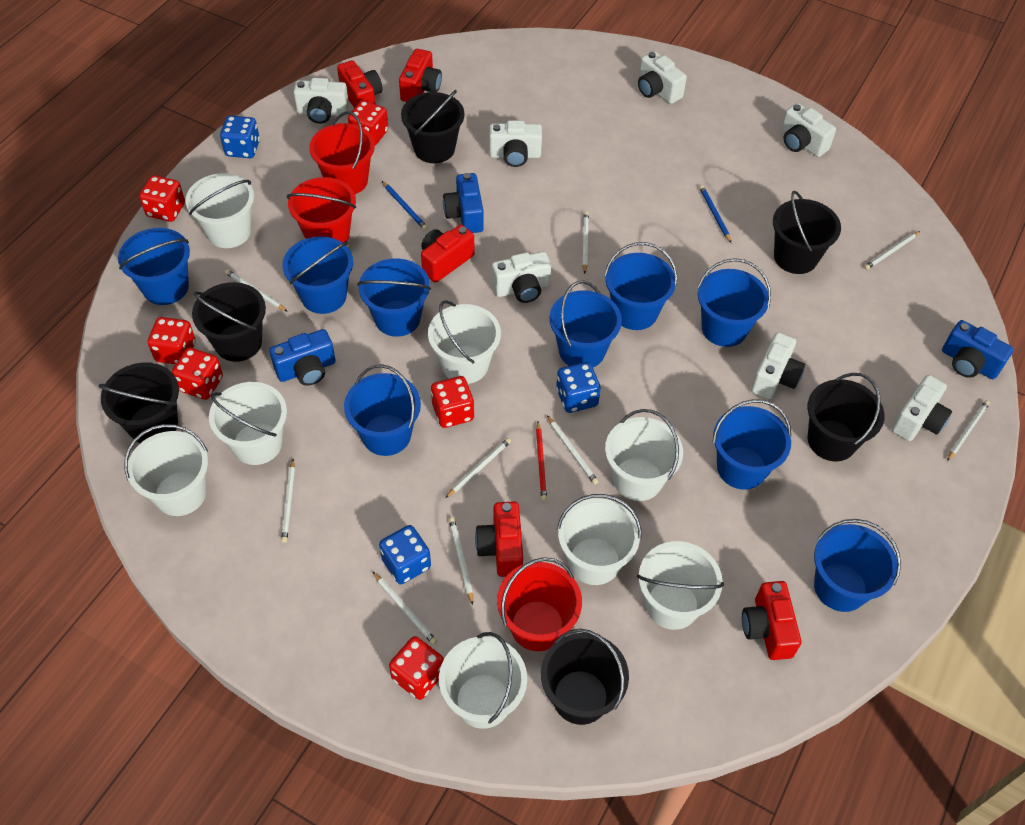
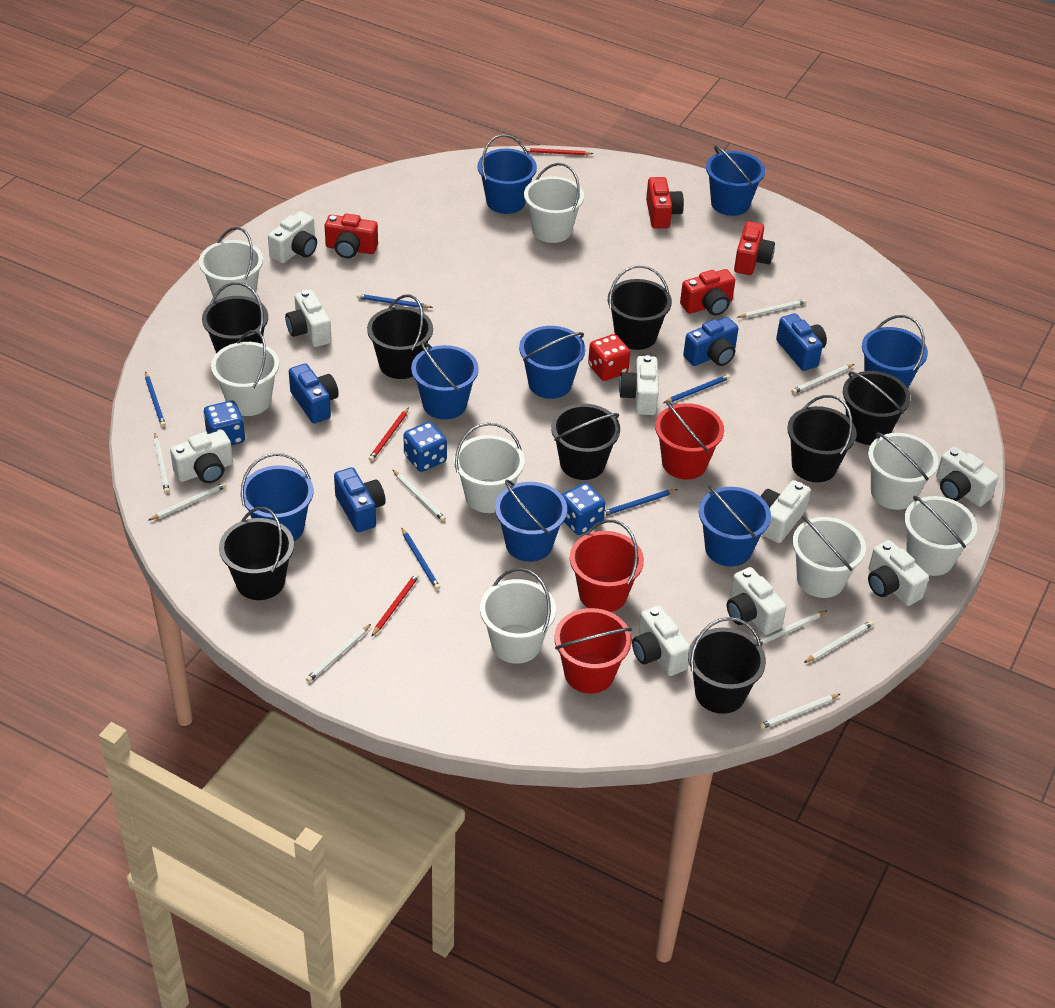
black bucket: [98,363,179,443] [192,282,266,362] [401,90,464,163] [541,629,629,725] [773,191,841,274] [807,373,884,461] = 6 -> [202,282,268,353] [219,507,294,600] [367,294,433,379] [551,404,620,480] [608,265,672,350] [688,617,766,714] [787,395,857,482] [843,371,911,445] = 8
blue bucket: [118,228,190,305] [283,236,353,314] [344,364,421,456] [357,258,431,337] [549,281,622,367] [604,242,677,330] [698,258,771,347] [713,399,791,490] [814,519,901,612] = 9 -> [241,453,313,541] [411,341,479,420] [477,134,537,214] [495,480,567,562] [519,326,585,399] [699,485,771,566] [706,145,765,216] [862,315,928,388] = 8
blue camera: [269,329,336,386] [443,173,484,233] [942,320,1014,379] = 3 -> [289,363,339,424] [334,467,386,532] [683,317,739,366] [776,313,827,371] = 4
blue pencil: [382,181,428,230] [699,185,731,243] = 2 -> [145,372,166,427] [357,294,433,308] [401,528,440,590] [604,489,678,516] [663,375,730,403] = 5
red camera: [337,60,383,108] [399,49,442,102] [421,225,475,283] [475,501,523,577] [742,581,802,660] = 5 -> [325,213,378,258] [646,177,684,228] [680,269,735,316] [734,221,775,275] = 4
red dice: [139,175,185,222] [148,317,196,364] [172,348,223,400] [348,100,388,145] [389,636,444,700] [431,376,474,428] = 6 -> [588,334,630,381] = 1
red pencil: [536,421,547,501] = 1 -> [368,407,409,461] [371,573,419,637] [523,148,594,155] = 3
white camera: [294,78,349,124] [489,120,542,167] [492,251,551,303] [638,51,687,104] [751,332,805,399] [781,103,836,157] [892,375,952,441] = 7 -> [170,430,233,483] [268,211,317,263] [285,290,332,347] [619,355,659,415] [632,606,690,676] [727,567,787,635] [761,480,811,543] [868,540,929,606] [936,447,998,507] = 9

